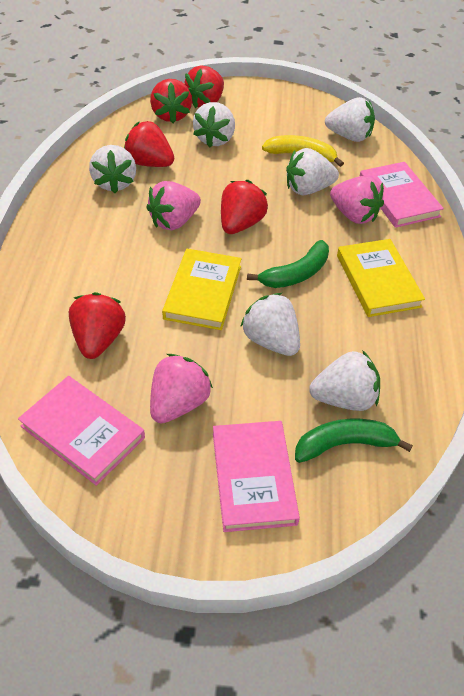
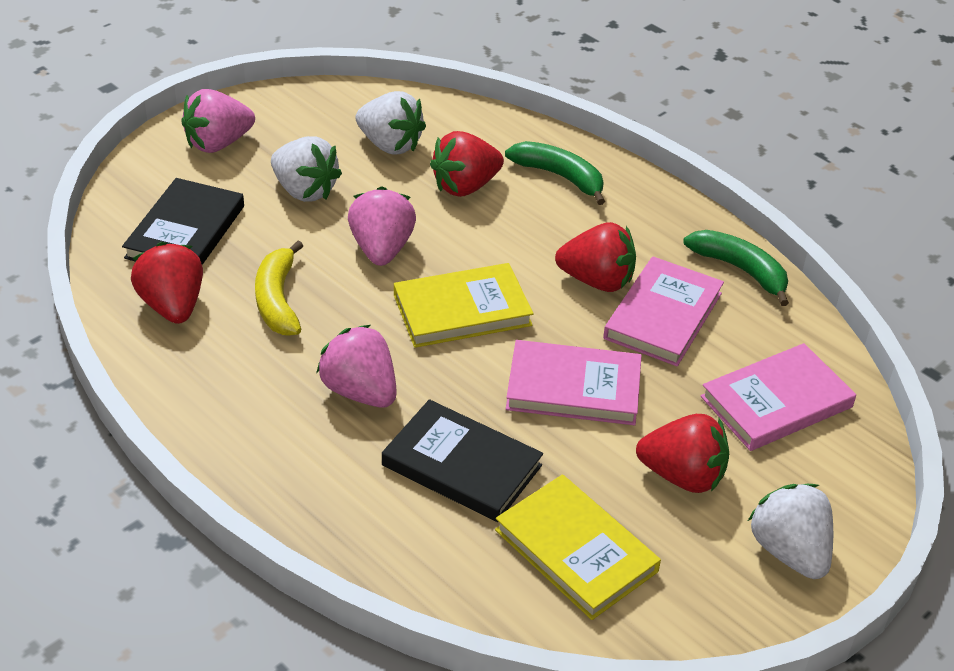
black book: none = 0 -> [122,178,244,265] [382,399,543,522] = 2
red strawberry: [69,292,126,359] [124,121,174,167] [150,79,192,123] [184,65,224,108] [221,180,268,234] = 5 -> [131,242,203,324] [430,131,504,197] [555,222,636,292] [636,414,729,493] = 4
white strawberry: [89,145,136,193] [193,102,235,148] [240,293,300,356] [286,148,339,195] [309,350,380,411] [325,97,375,142] = 6 -> [271,136,342,202] [355,91,426,155] [748,484,833,579] = 3

